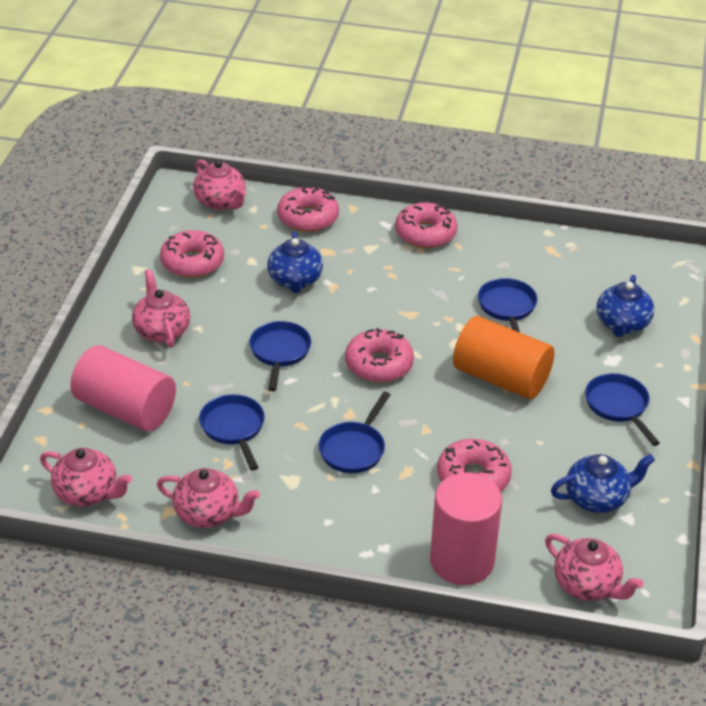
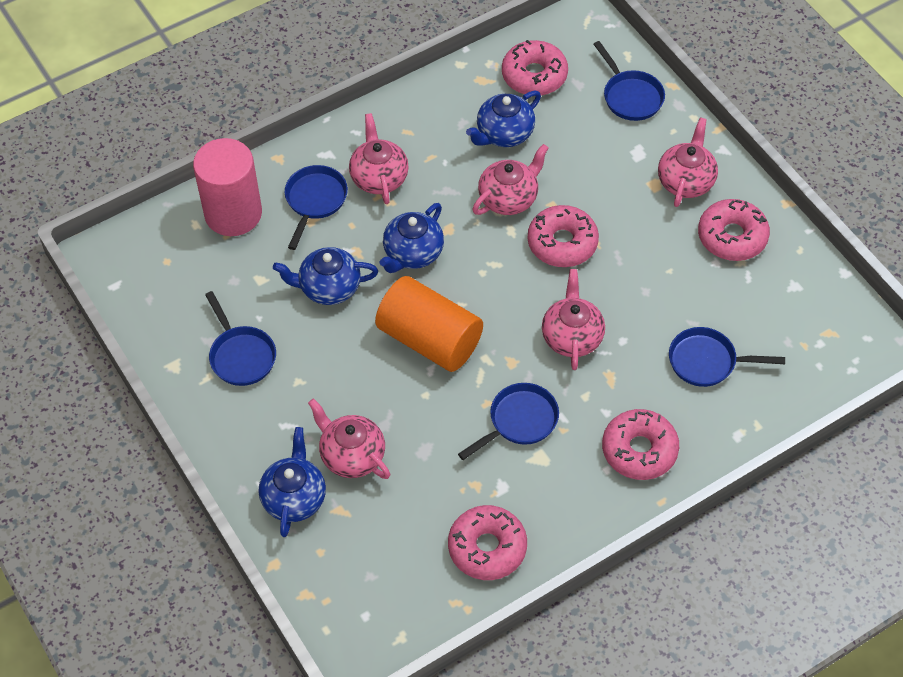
blue teapot: [267,231,323,293] [551,454,655,513] [597,275,654,337] = 3 -> [259,427,326,537] [273,247,378,305] [380,203,444,273] [466,91,541,147] = 4
pink cylinder: [70,346,176,431] [430,473,502,585] = 2 -> [193,138,262,236] = 1

